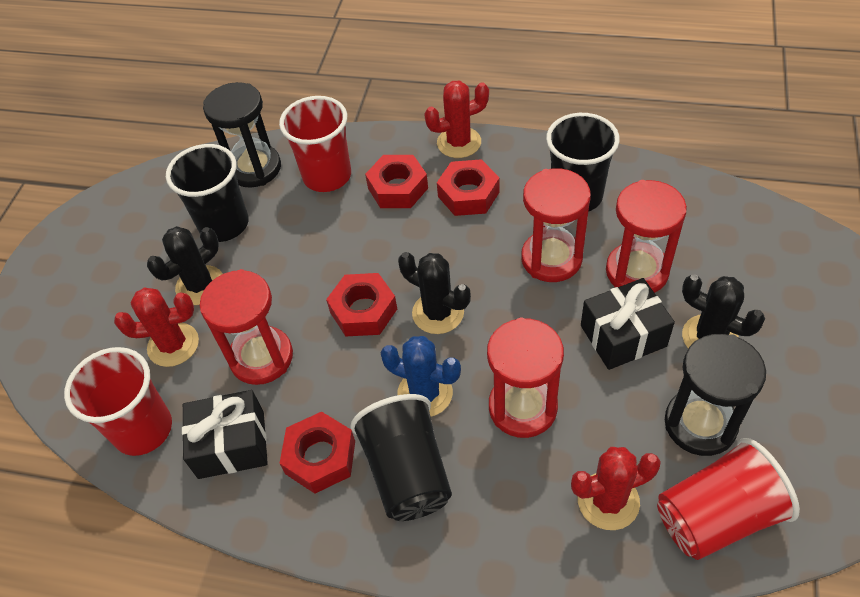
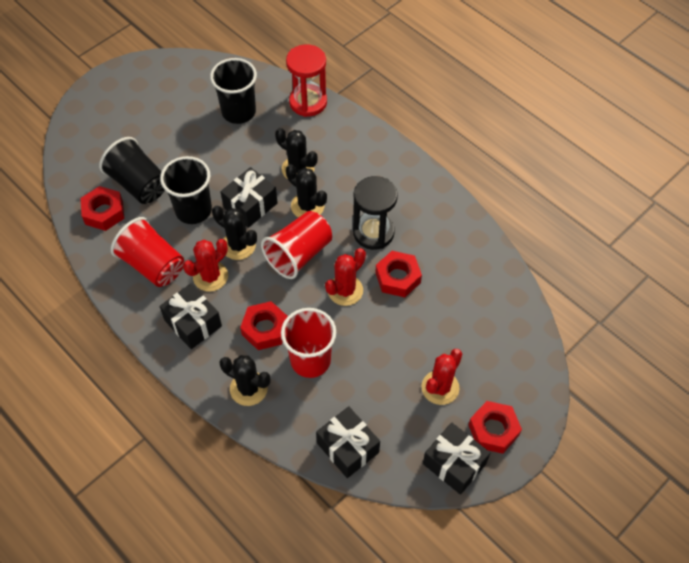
black cactus: [147,226,223,305] [398,252,471,334] [682,274,765,348] = 3 -> [212,206,257,260] [219,355,271,406] [275,128,317,179] [286,164,327,218] = 4
black gift: [182,390,268,479] [581,278,675,370] = 2 -> [159,283,222,349] [220,167,278,228] [316,406,380,478] [423,422,490,495] = 4
black hourglass: [203,82,281,188] [665,334,766,456] = 2 -> [353,176,398,250] = 1
blue cactus: [380,336,461,417] = 1 -> none = 0
red hourglass: [200,269,293,385] [487,318,564,438] [521,168,591,282] [606,180,687,293] = 4 -> [286,44,327,117] = 1

